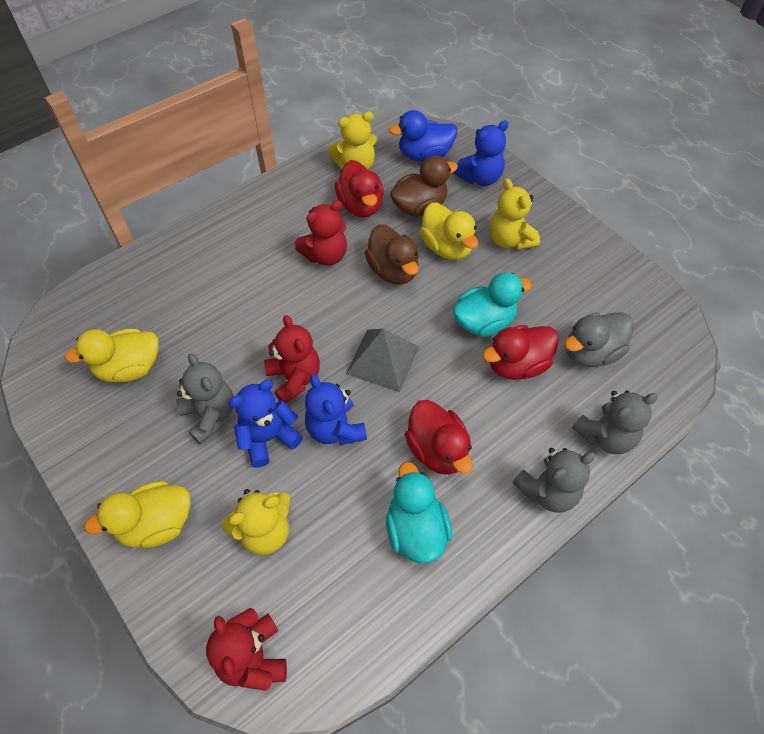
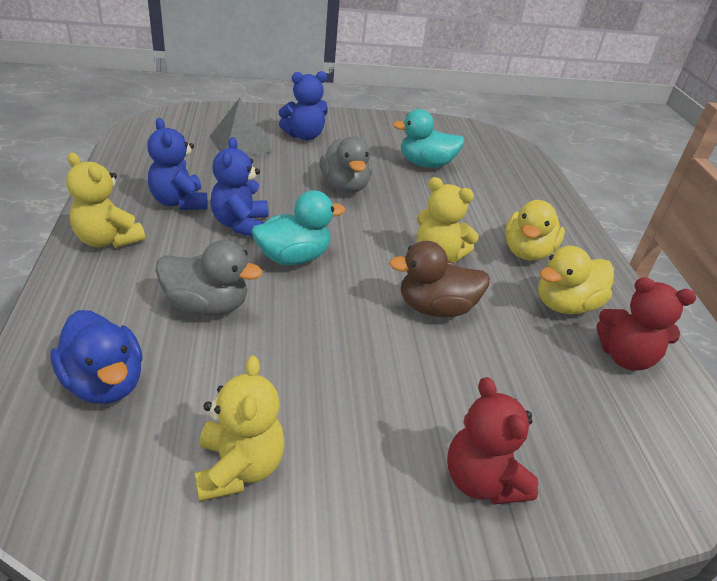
brown duck: [365,224,419,285] [390,156,458,217] = 2 -> [389,241,490,317] = 1
grey duck: [564,312,634,367] = 1 -> [156,240,262,316] [320,136,372,193] = 2
grey teddy bear: [176,353,234,445] [512,448,596,513] [572,390,658,454] = 3 -> none = 0
red duck: [335,160,384,217] [405,400,473,475] [482,325,559,380] = 3 -> none = 0
red teddy bear: [206,608,287,691] [264,315,320,404] [295,200,347,266] = 3 -> [447,377,539,504] [597,277,696,370] = 2
yellow duck: [65,329,159,382] [84,481,190,548] [420,203,478,260] = 3 -> [505,200,565,261] [538,246,614,314] = 2

